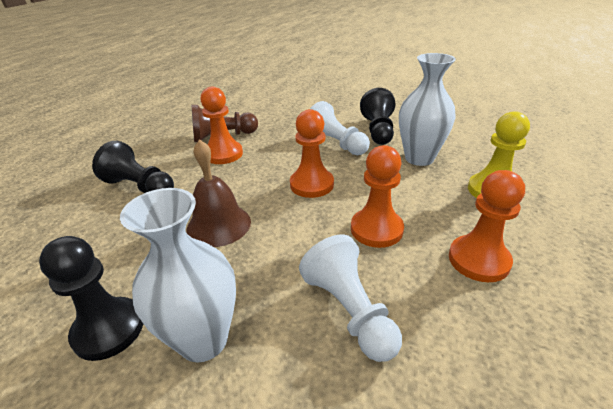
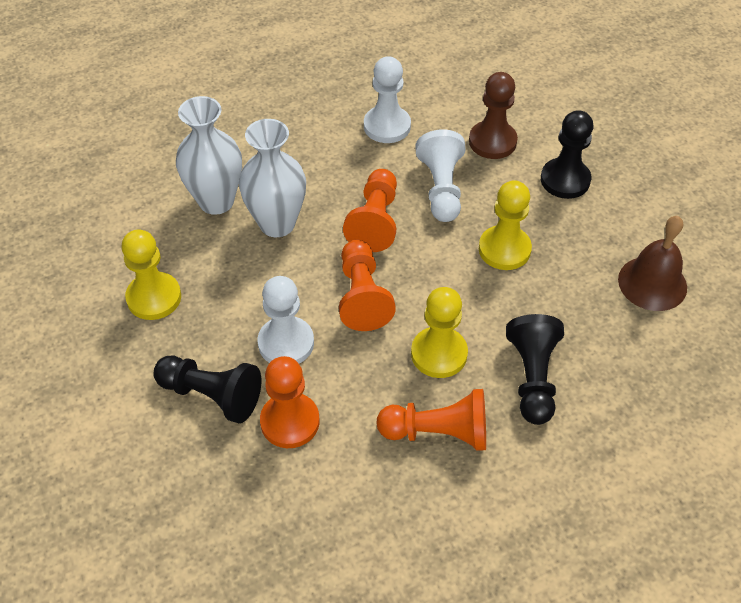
white pawn: [299,235,402,362] [310,101,370,155] = 2 -> [258,276,314,363] [364,56,411,143] [415,129,466,222] = 3
yellow pawn: [468,111,530,198] = 1 -> [122,229,181,320] [411,287,468,378] [479,180,532,270] = 3

